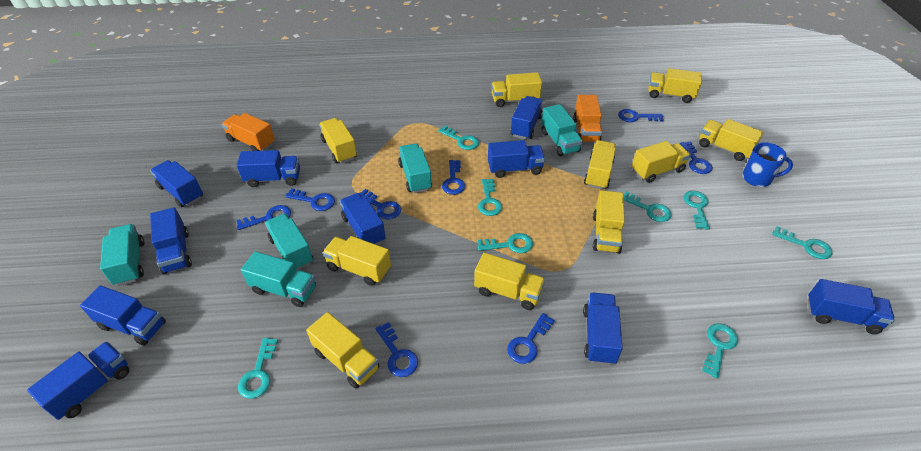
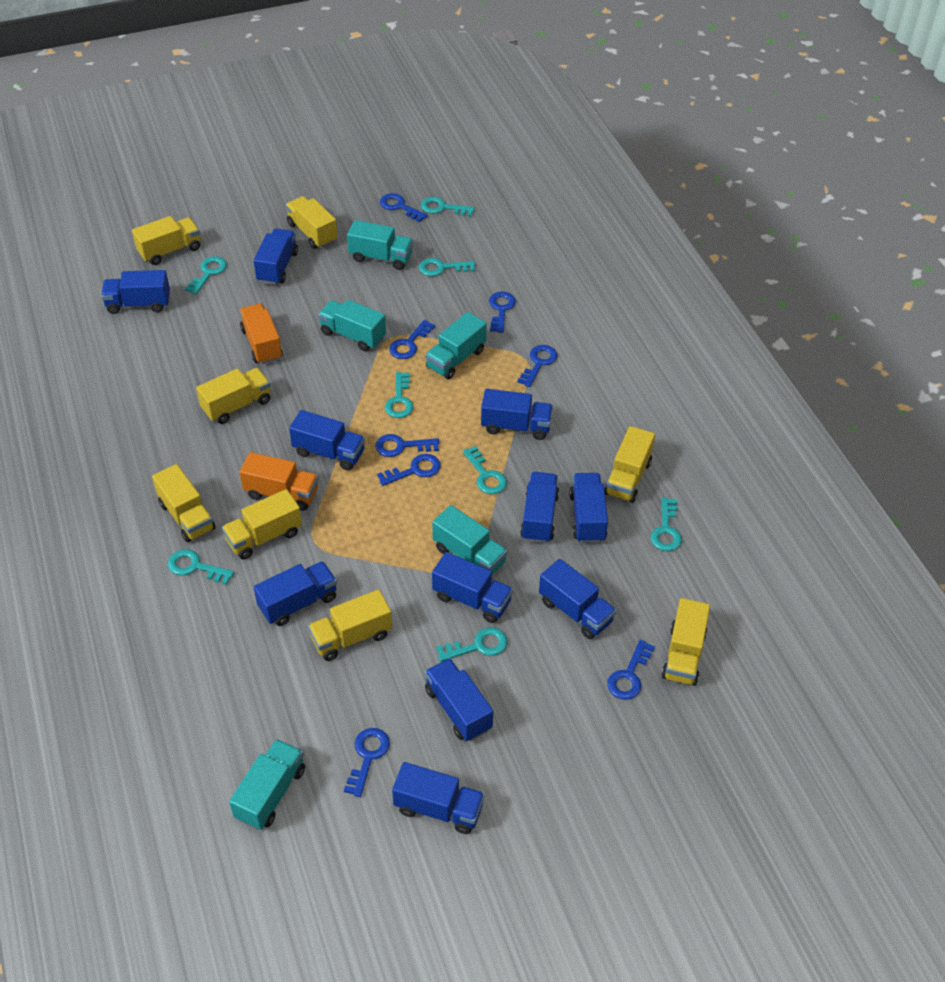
blue mug: [742,142,793,187] = 1 -> none = 0
blue truck: [27,342,129,420] [80,285,166,346] [150,160,203,208] [150,207,192,274] [237,150,300,187] [340,193,386,245] [488,140,545,178] [510,96,543,139] [583,293,623,365] [807,279,895,334] = 10 -> [101,270,170,314] [254,228,298,285] [254,561,337,626] [289,410,365,471] [392,762,485,834] [425,658,493,741] [432,552,513,623] [481,389,553,440] [520,472,559,543] [539,559,616,639] [569,473,608,543] = 11
yellow truck: [306,312,379,388] [319,118,357,163] [323,236,391,286] [474,253,545,310] [491,72,542,107] [584,140,616,190] [593,190,625,254] [632,141,691,183] [648,68,702,103] [699,119,763,161] = 10 -> [132,216,200,265] [152,464,216,542] [196,368,271,424] [222,489,302,559] [286,196,338,249] [308,589,392,661] [604,426,655,503] [661,598,710,686] = 8

